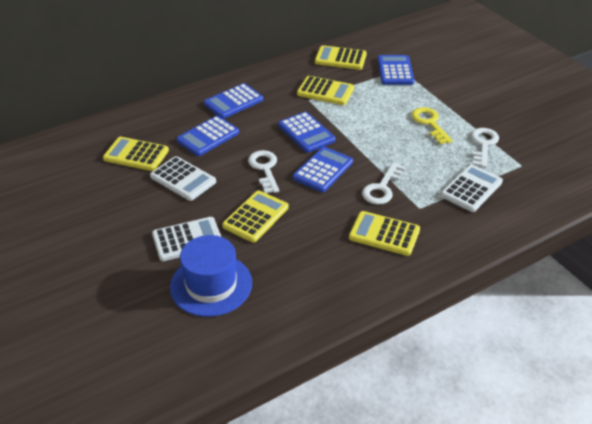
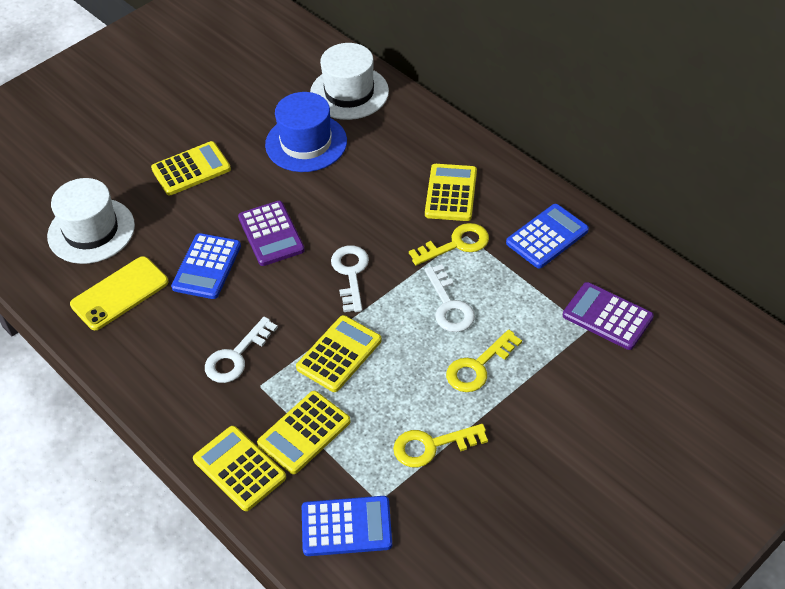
blue calculator: [177,116,239,156] [204,83,263,119] [278,112,336,153] [293,147,353,192] [378,55,414,85] = 5 -> [171,233,241,299] [302,496,392,556] [506,204,589,268] = 3
purple calculator: none = 0 -> [238,201,305,266] [563,282,654,350] = 2
white calculator: [150,156,216,201] [152,217,221,261] [441,164,503,212] = 3 -> none = 0
white hat: none = 0 -> [47,178,135,264] [310,43,389,120] = 2
yellow key: [411,107,453,144] = 1 -> [393,424,488,467] [409,223,489,266] [446,330,522,392] = 3
yellow phone: none = 0 -> [70,256,168,330] = 1

